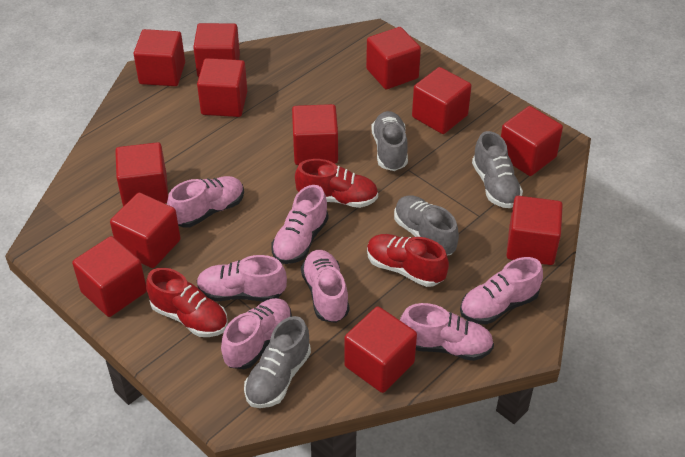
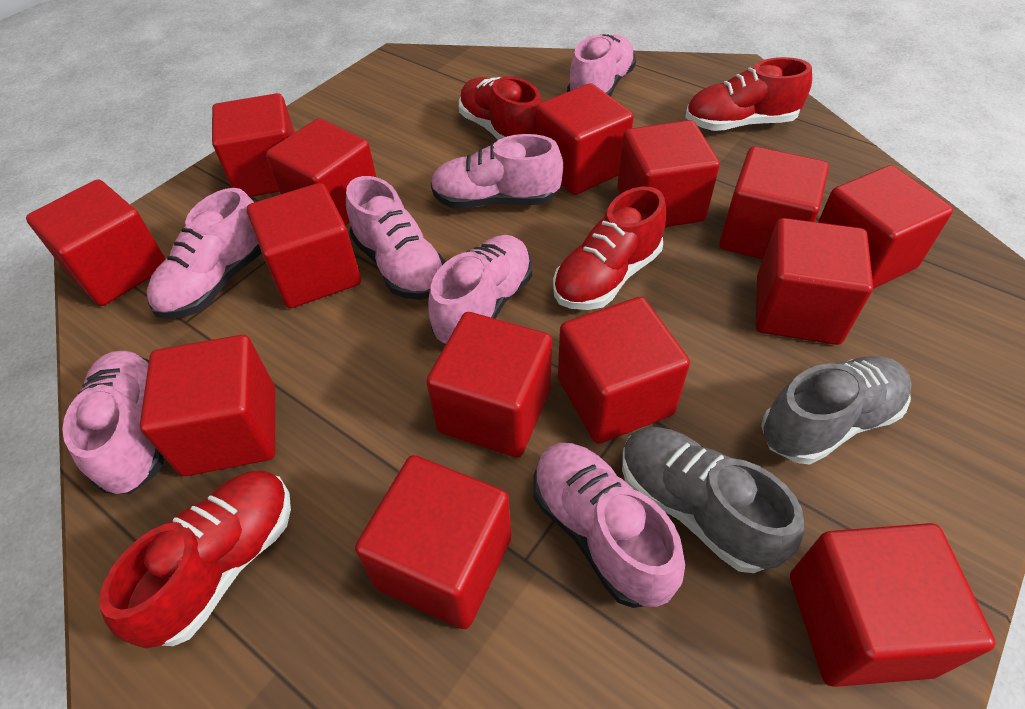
grey shoe: [244,316,311,408] [372,111,408,171] [394,195,459,256] [472,131,523,208] = 4 -> [622,427,804,573] [761,356,912,465] = 2
red cube: [72,236,147,317] [110,193,181,268] [115,142,168,207] [133,29,185,86] [193,23,240,78] [197,58,247,117] [292,104,338,165] [344,306,417,393] [366,27,421,89] [412,67,472,134] [501,106,563,176] [506,196,563,265] = 12 -> [26,179,166,306] [140,335,275,476] [212,93,295,197] [247,183,361,308] [266,118,376,226] [355,455,511,629] [426,312,552,458] [536,83,634,195] [558,297,690,444] [617,120,720,227] [719,146,829,260] [756,218,873,345] [790,523,996,687] [818,165,953,289] = 14
red shoe: [146,268,228,337] [295,159,378,208] [367,234,449,287] = 3 -> [99,470,291,648] [459,77,542,140] [553,187,666,310] [685,57,812,131] = 4

